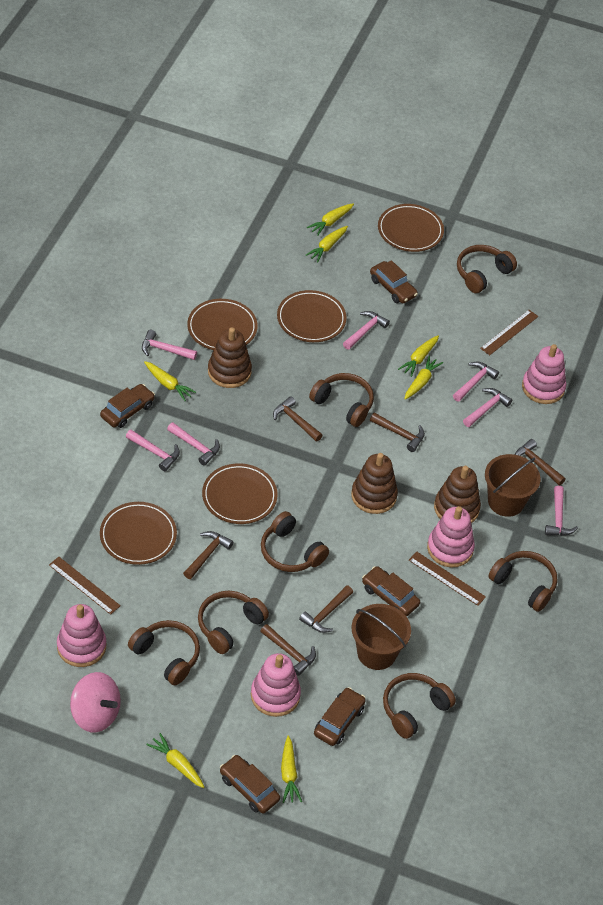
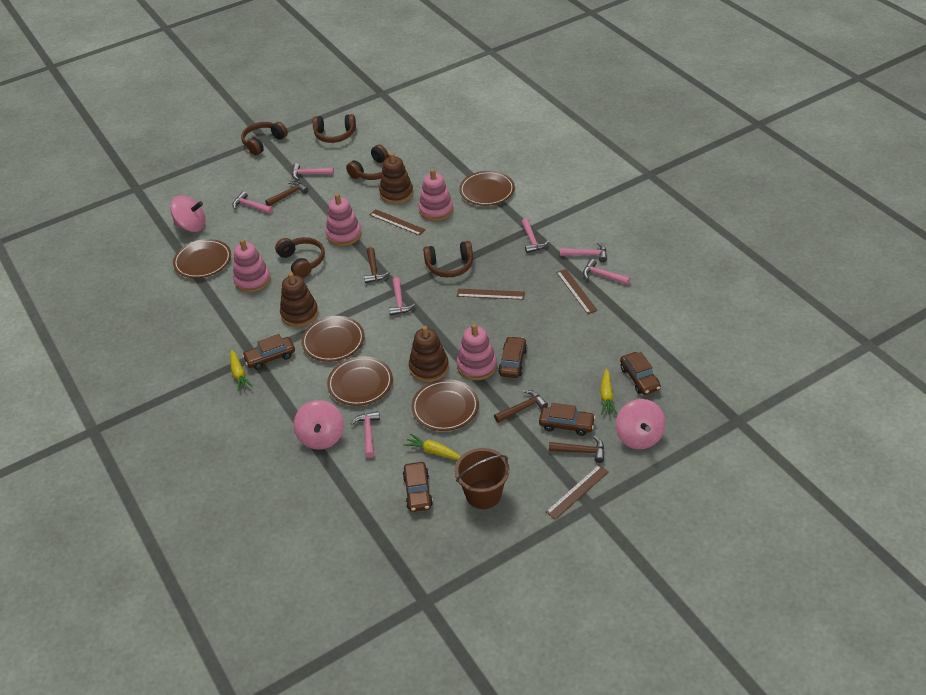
brown bucket: [352,604,411,670] [485,454,541,517] = 2 -> [455,448,509,509] = 1
brown hammer: [183,531,234,579] [260,624,316,676] [273,396,323,442] [299,585,353,633] [370,412,425,452] [515,439,566,485] = 6 -> [265,181,308,206] [364,247,389,283] [494,390,548,423] [549,436,604,463] = 4
brown headphones: [128,620,200,685] [198,591,269,654] [261,511,329,572] [309,373,374,427] [383,673,456,739] [457,245,517,293] [488,551,557,612] = 7 -> [241,122,288,155] [275,237,325,278] [313,114,356,143] [346,144,390,180] [423,241,473,277] = 5
brown ruler: [49,557,121,615] [409,551,486,606] [480,310,538,355] = 3 -> [370,209,426,236] [457,289,525,300] [546,465,609,520] [556,269,598,314] = 4
pink spinning top: [70,672,121,733] = 1 -> [170,196,205,232] [294,400,344,449] [616,399,666,449] = 3
yellow carrot: [144,361,196,401] [146,733,205,788] [281,736,302,803] [306,226,348,263] [307,203,354,236] [398,335,439,377] [404,356,443,400] = 7 -> [230,350,253,392] [404,434,461,460] [600,369,617,415] = 3

